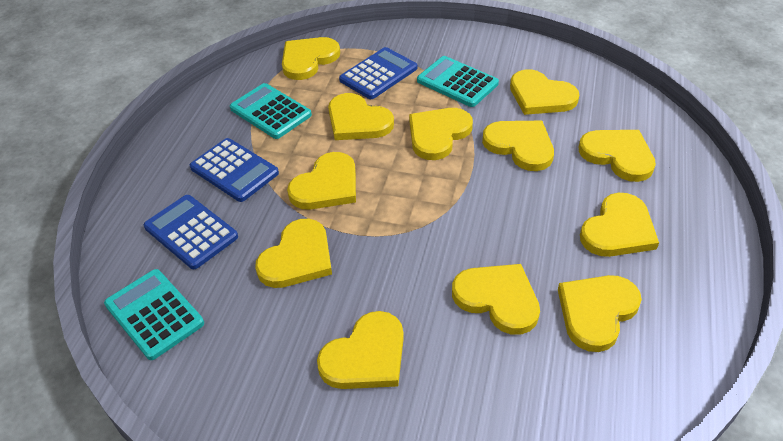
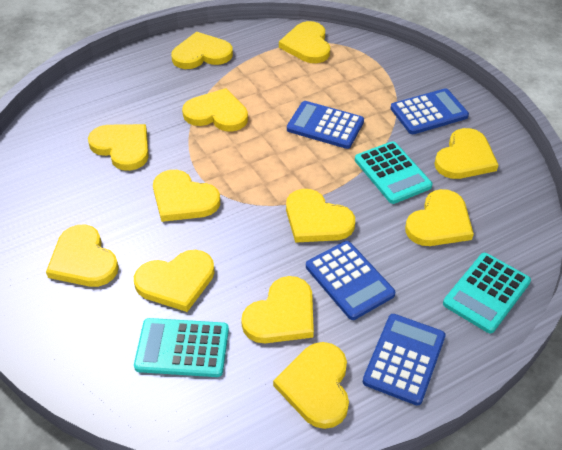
blue calculator: [144,195,238,269] [190,138,279,202] [339,47,417,99] = 3 -> [287,101,364,149] [306,241,395,320] [363,314,446,406] [390,88,469,134] = 4

